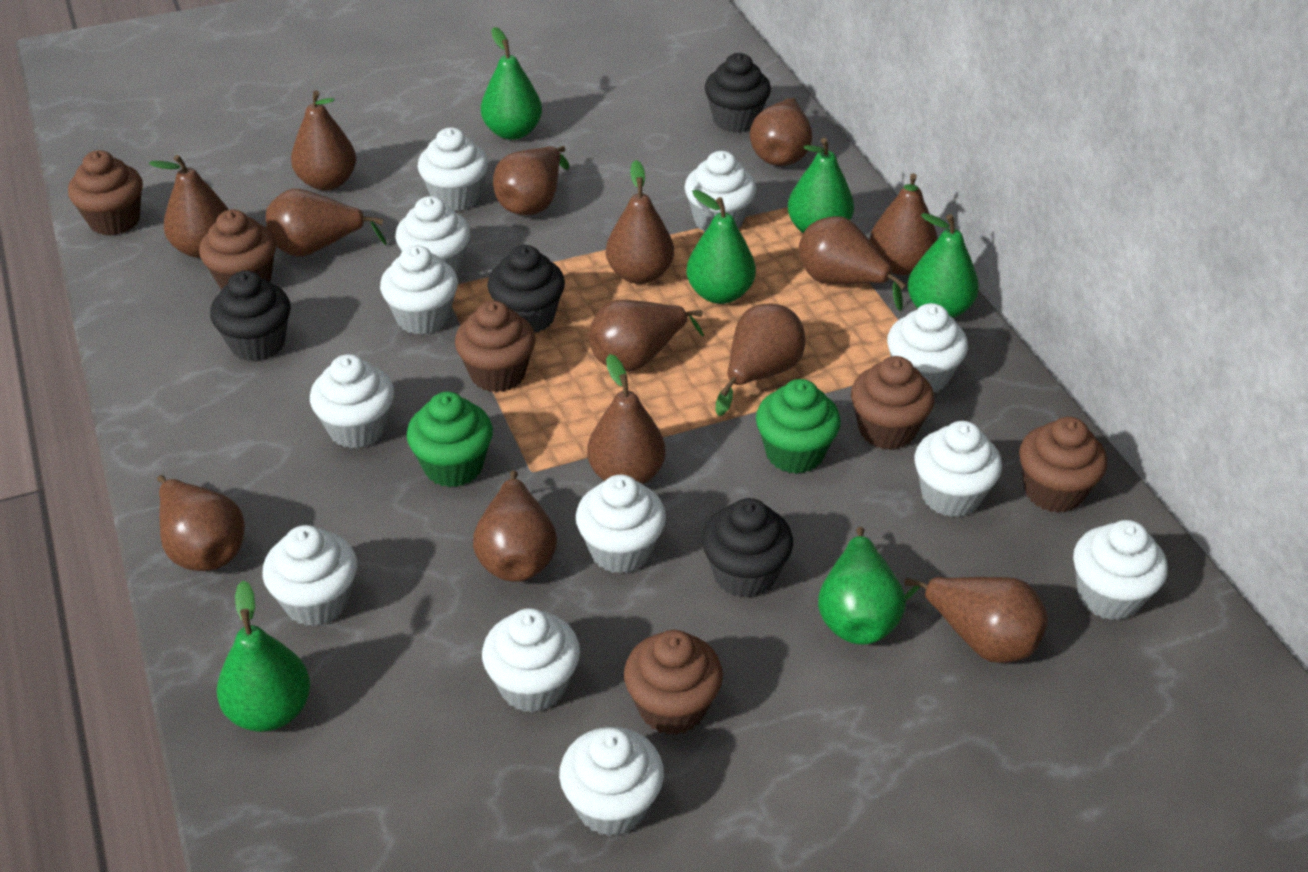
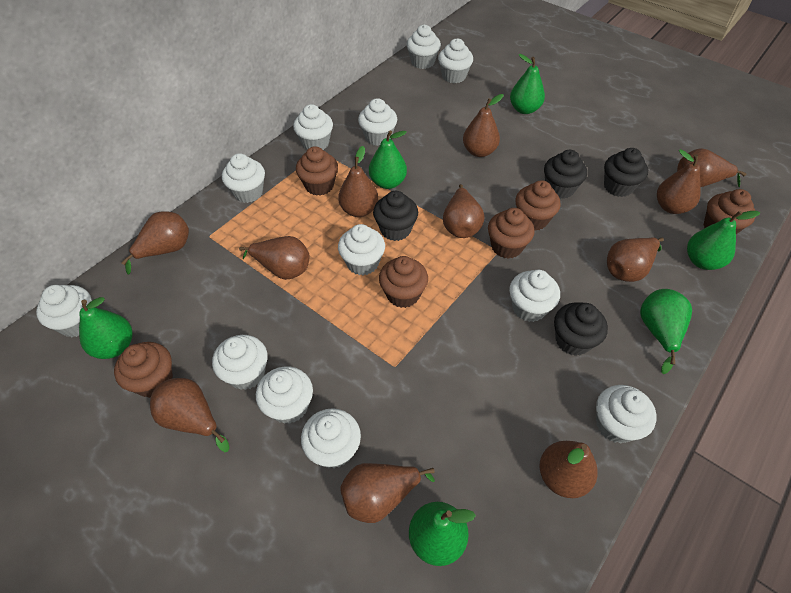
brown pear: [149,155,229,258] [157,475,245,571] [266,189,387,257] [291,90,356,191] [473,471,557,582] [493,146,569,215] [587,354,666,484] [588,300,704,371] [606,160,674,284] [715,304,805,416] [750,98,812,166] [799,216,906,311] [870,173,938,275] [905,577,1048,663] = 14 -> [121,211,189,274] [150,378,230,452] [239,236,309,280] [338,146,378,217] [340,463,435,523] [443,184,485,238] [463,94,504,157] [539,441,597,498] [607,237,664,282] [657,149,700,214] [677,148,746,187] = 11
green cupcake: [406,392,493,487] [756,379,841,474] = 2 -> none = 0

